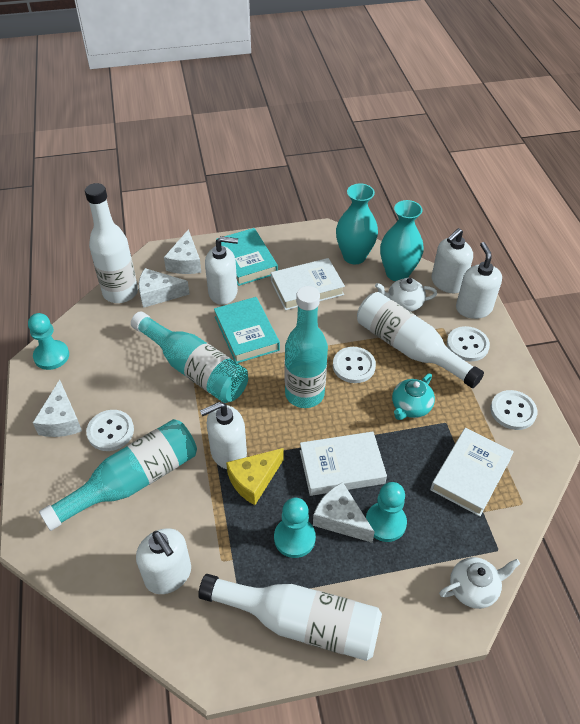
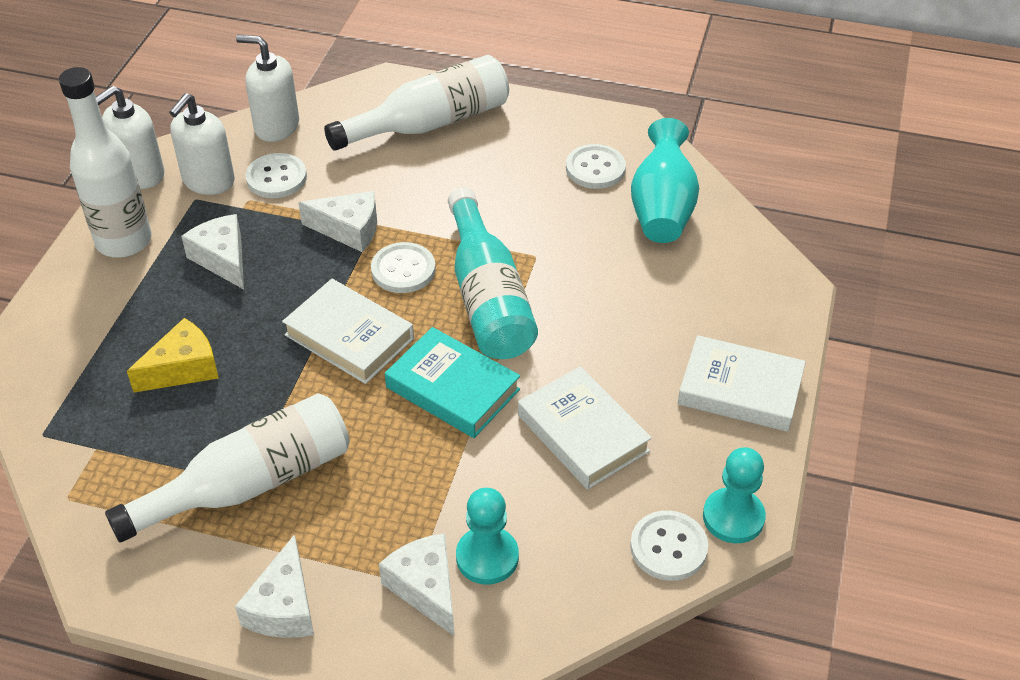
turquoise book: [214,297,280,363] [216,228,278,286] = 2 -> [385,327,520,438] = 1
turquoise bottle: [39,419,197,531] [131,311,248,403] [285,286,328,408] = 3 -> [448,187,538,359] = 1
turquoise pawn: [28,313,69,370] [274,498,316,558] [366,482,407,542] = 3 -> [456,488,519,585] [703,447,766,543] = 2
turquoise teapot: [392,373,435,420] = 1 -> none = 0
turquoise vase: [336,183,378,264] [380,200,424,281] = 2 -> [631,118,699,243] = 1
white soap dispenser: [136,528,191,594] [200,402,247,469] [205,236,238,305] [432,228,473,293] [456,242,502,319] = 5 -> [96,86,165,189] [169,93,235,195] [236,35,299,142] = 3
white teapot: [375,278,437,312] [439,557,520,609] = 2 -> none = 0

